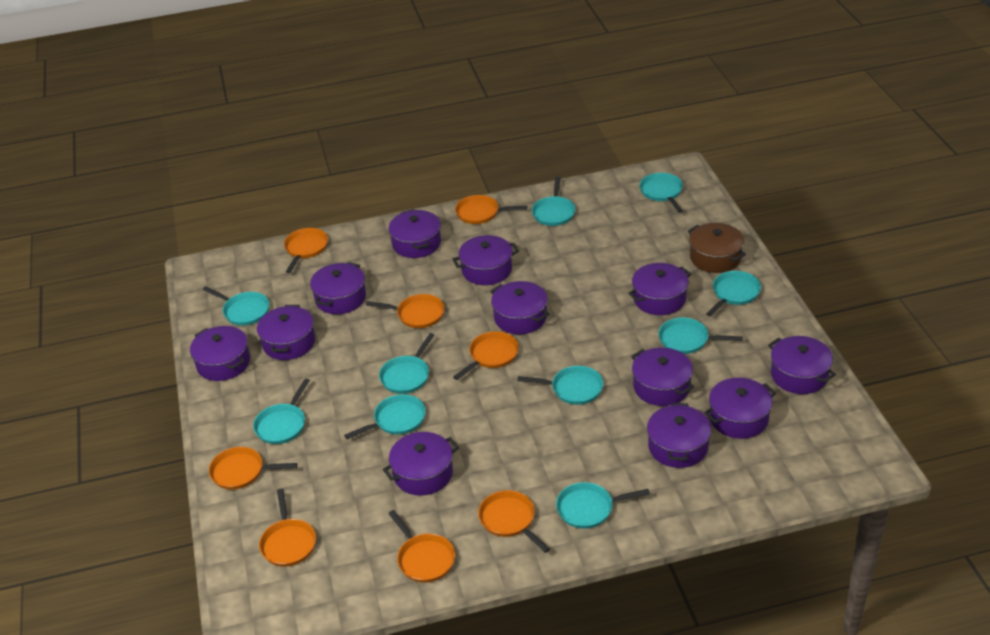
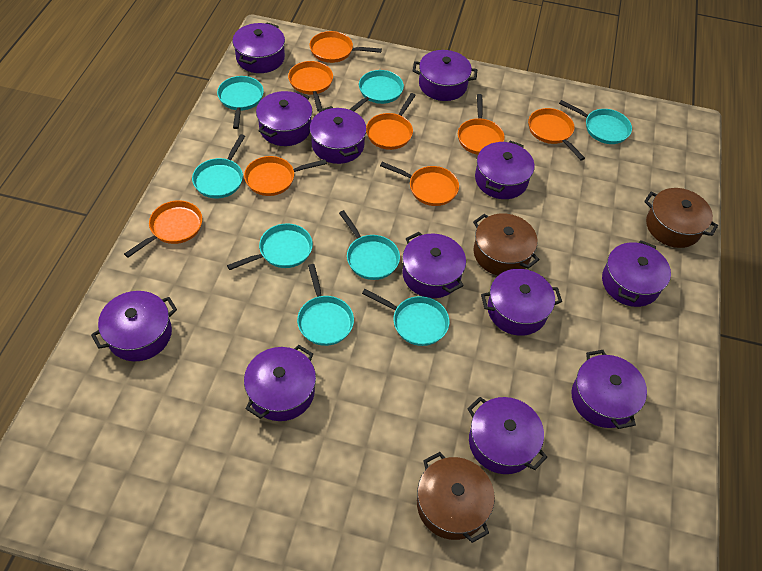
brown pot: [688,223,746,273] = 1 -> [417,452,495,543] [473,213,539,275] [644,188,718,248] = 3
turquoise pan: [203,286,269,326] [253,379,310,444] [344,394,426,439] [379,333,435,394] [518,366,604,405] [532,177,575,226] [556,482,650,529] [639,173,683,213] [658,317,743,354] [706,271,761,316] = 10 -> [192,134,245,199] [217,76,264,129] [227,223,313,270] [297,264,354,346] [339,210,400,280] [349,70,404,111] [362,289,449,346] [559,100,632,144] = 8

